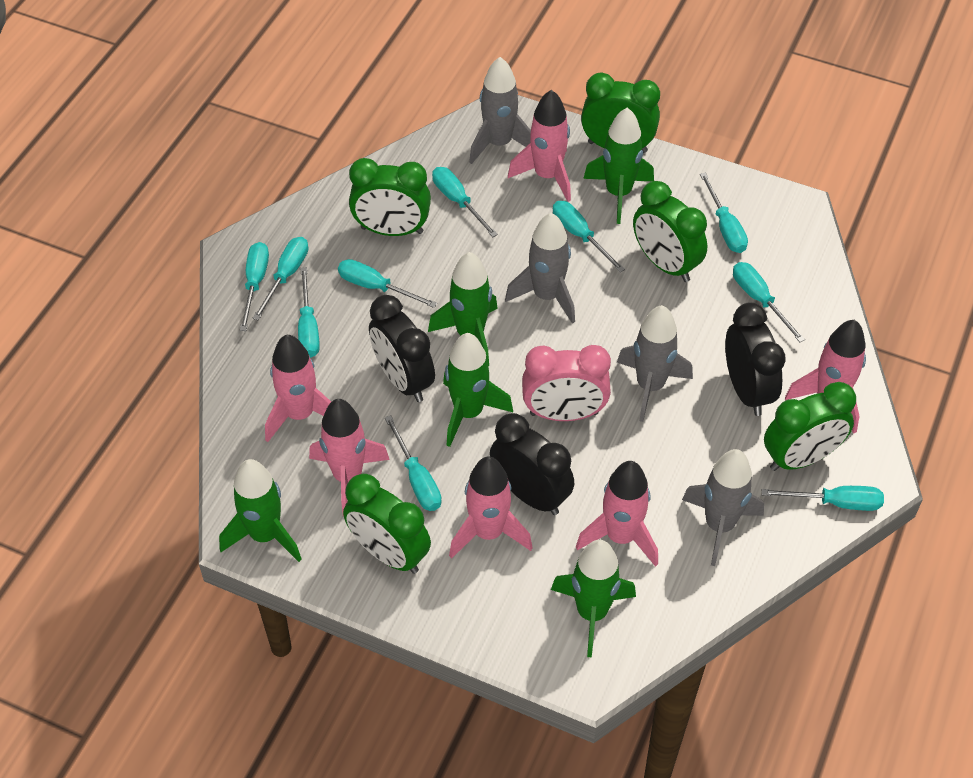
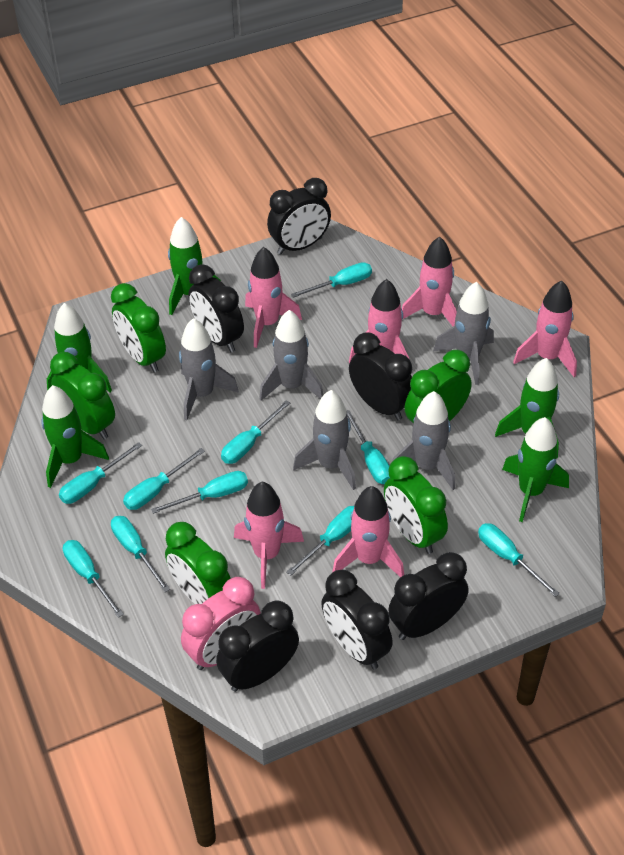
black clock: [369,295,435,402] [490,413,574,515] [725,302,786,416] = 3 -> [188,264,244,353] [216,601,299,692] [267,178,331,255] [321,570,393,669] [349,332,412,421] [388,552,469,640] = 6
grey rocket: [469,57,531,164] [505,213,575,324] [617,305,693,422] [682,449,764,566] = 4 -> [179,318,239,420] [259,310,323,401] [293,390,356,490] [392,391,455,490] [433,282,494,385] = 5

